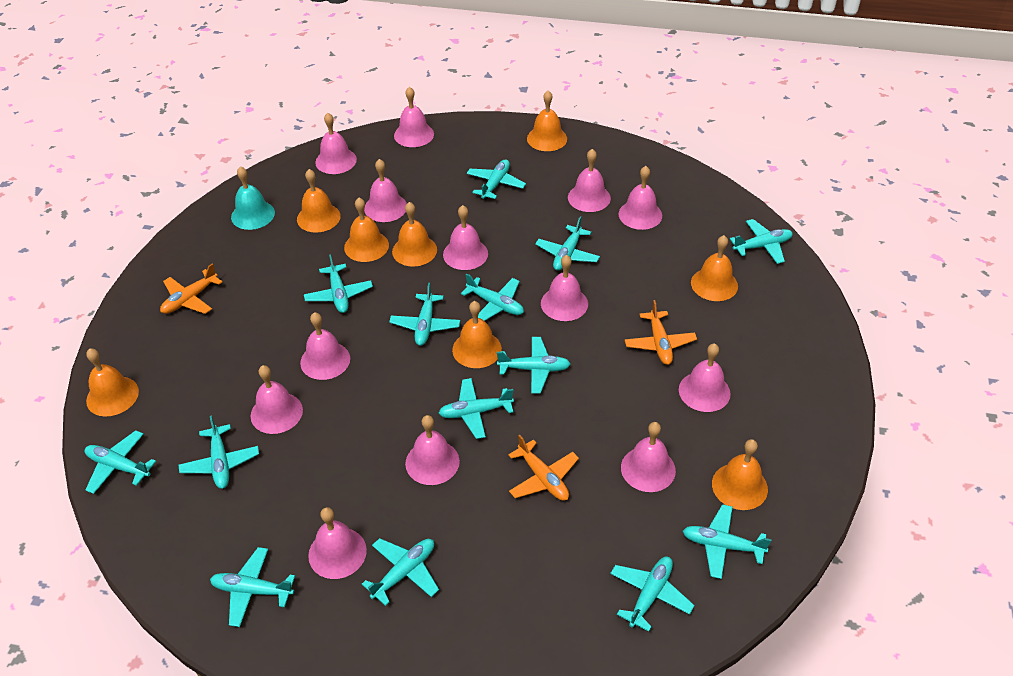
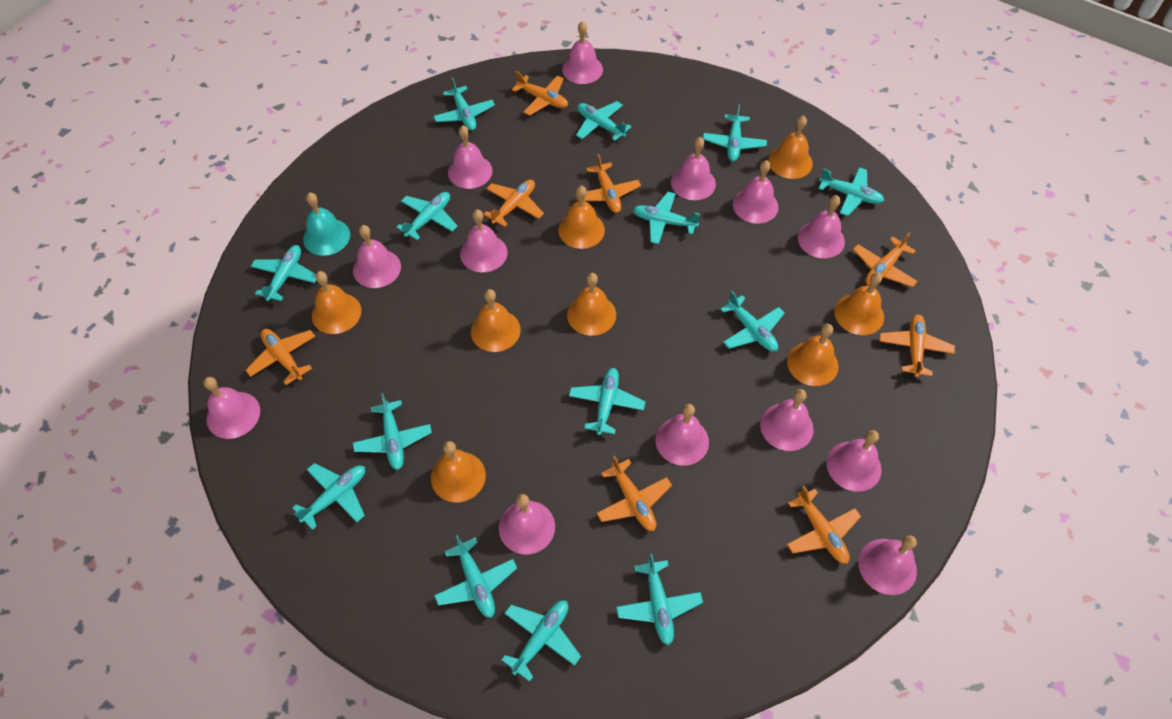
orange plane: [160,263,222,314] [508,435,579,501] [625,300,697,365] = 3 -> [246,329,315,385] [484,180,544,227] [512,71,568,116] [576,154,641,213] [597,456,672,531] [787,486,861,564] [853,233,918,287] [879,315,955,377] = 8

